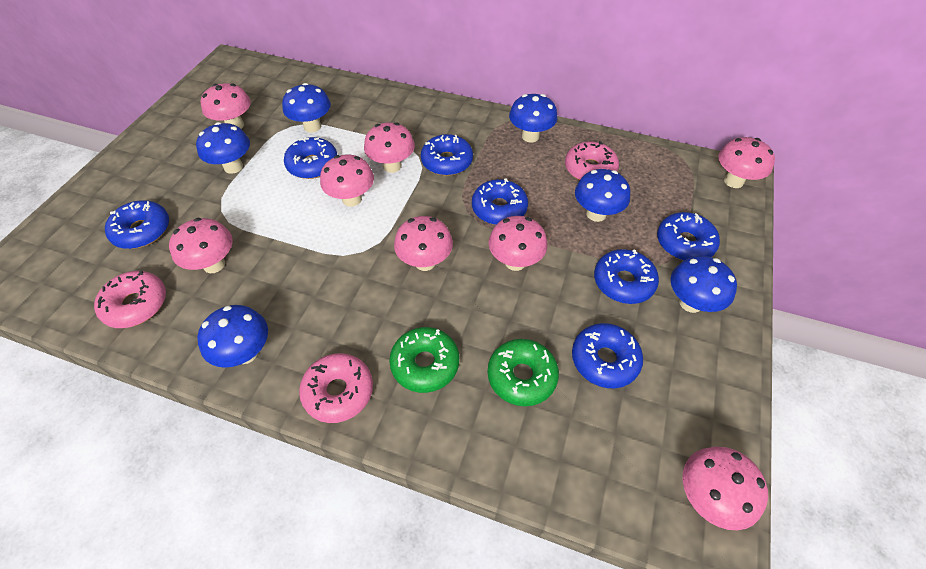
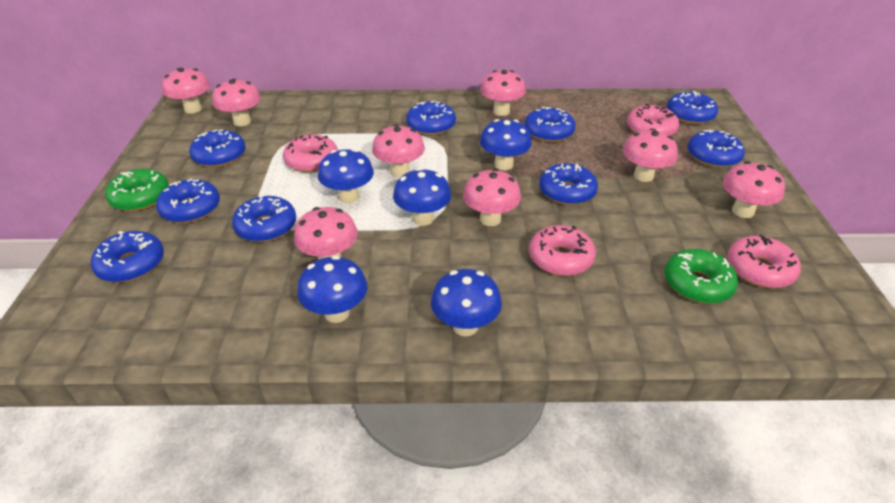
blue donut: [105,200,169,249] [284,137,337,179] [421,134,473,176] [472,178,528,225] [572,323,643,388] [594,249,659,304] [657,212,720,261] = 7 -> [91,231,164,282] [156,179,220,223] [189,129,245,167] [232,195,296,242] [406,101,456,135] [524,107,576,142] [539,163,598,205] [667,91,718,124] [688,130,745,168] = 9
blue mushroom: [196,122,250,174] [197,305,268,368] [282,83,331,133] [509,94,557,143] [575,169,630,222] [671,256,737,313] = 6 -> [297,256,368,323] [318,149,374,203] [393,168,451,226] [431,269,502,336] [480,119,532,170] = 5
pink donut: [94,271,166,328] [299,353,373,423] [565,141,619,180] = 3 -> [283,135,338,173] [529,225,596,276] [627,104,679,136] [727,235,801,288] = 4

